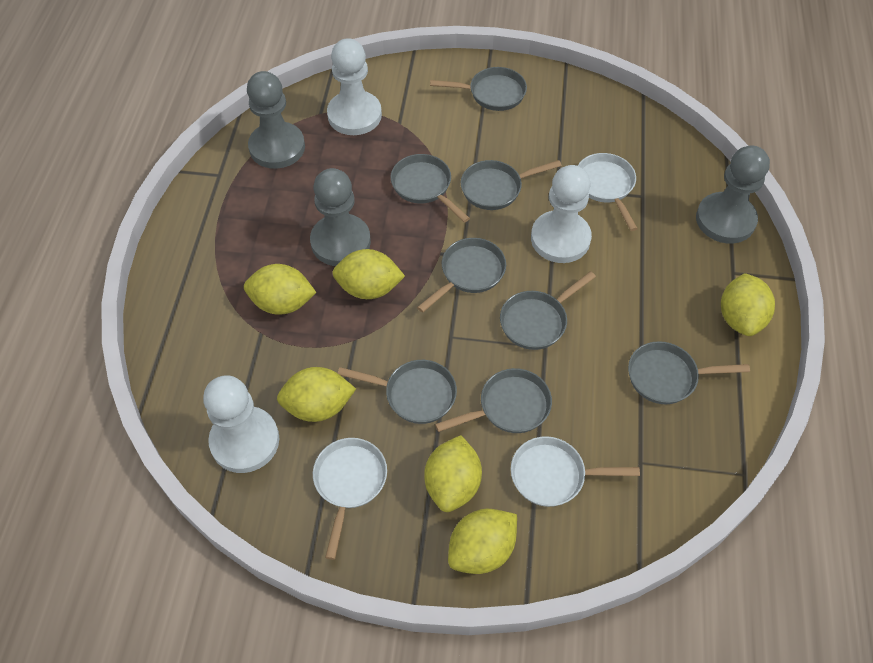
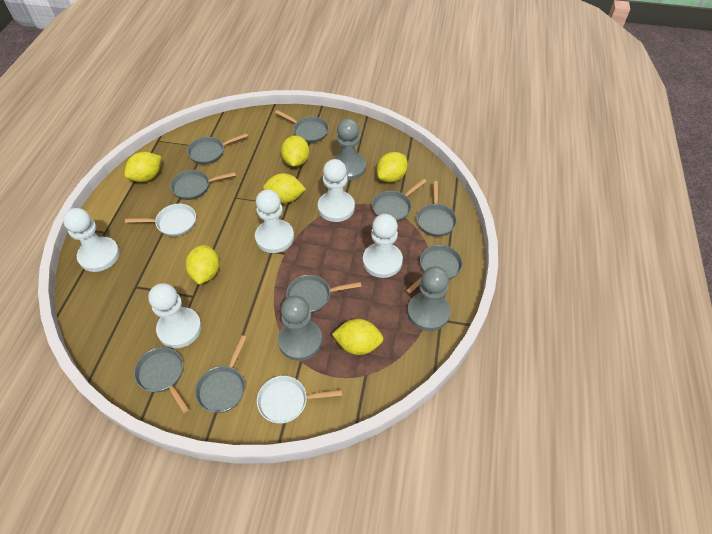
grey pan: [338,360,457,424] [391,154,470,223] [417,238,506,313] [430,67,527,111] [435,368,552,433] [461,160,562,210] [500,271,596,350] [628,341,750,404] = 8 -> [134,347,189,414] [170,170,236,200] [187,133,248,164] [195,335,247,413] [275,110,329,143] [286,275,362,313] [372,179,427,222] [406,245,462,294] [417,181,457,237] = 9
white pan: [313,438,387,560] [511,436,640,507] [578,153,638,231] = 3 -> [125,204,196,236] [257,376,342,424] = 2
white pawn: [203,375,279,473] [327,38,382,135] [531,165,592,263] = 3 -> [63,208,120,272] [148,283,202,348] [255,189,294,253] [318,159,355,222] [363,214,403,278] = 5

